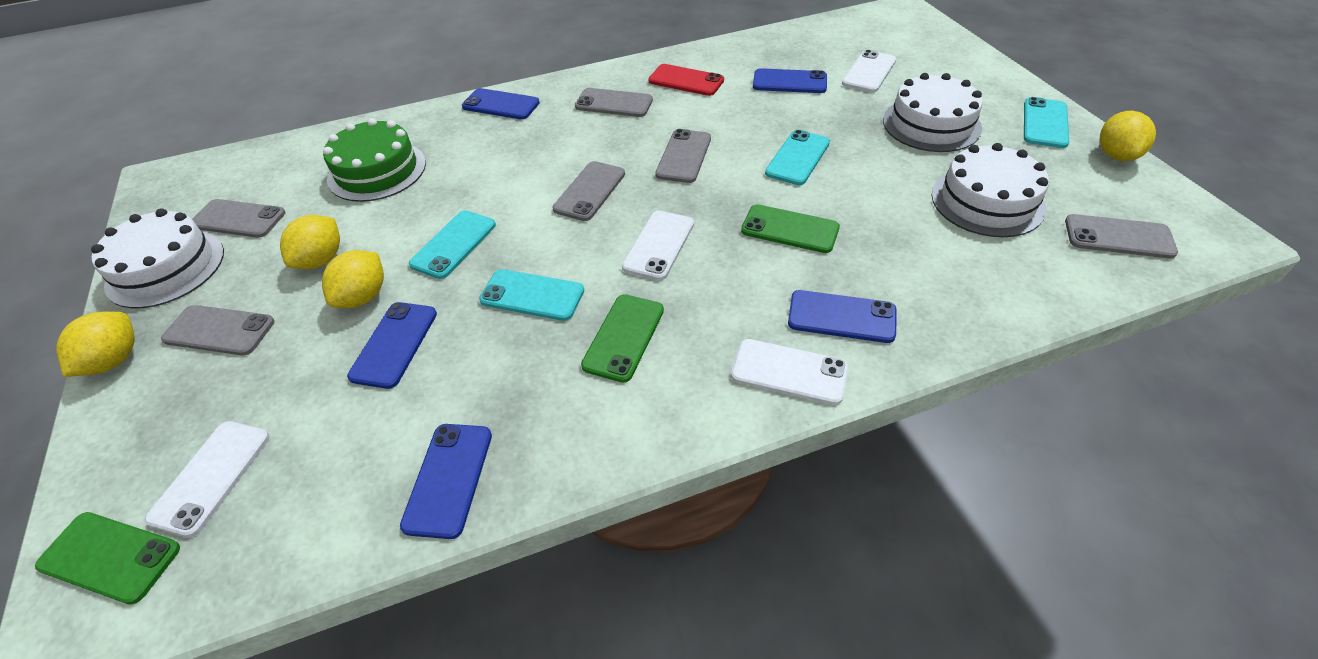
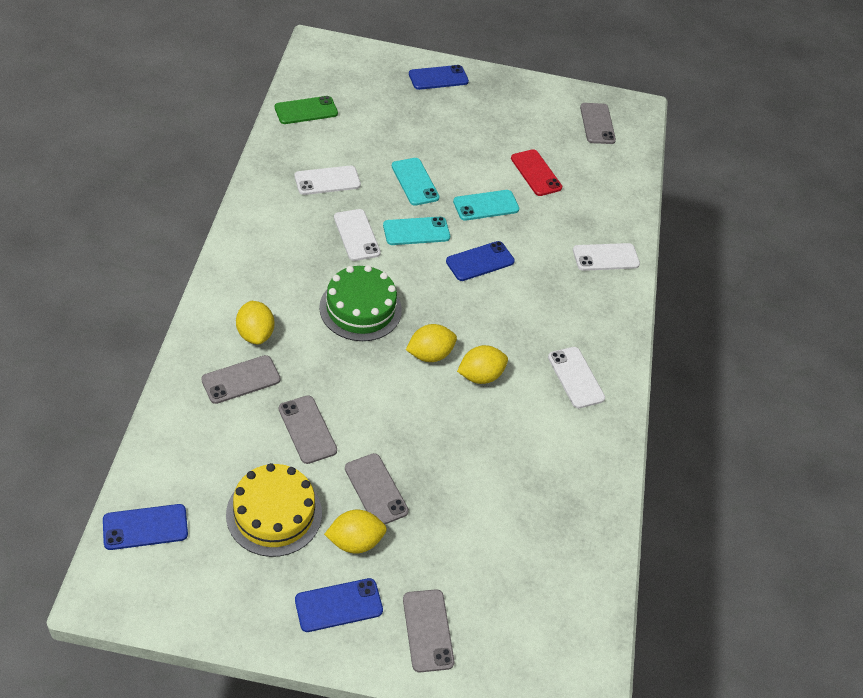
blue phone: [347,302,437,389] [400,424,492,539] [462,88,540,120] [753,68,827,93] [788,290,896,343] = 5 -> [103,504,188,550] [295,578,383,632] [409,65,469,90] [446,241,515,281] = 4
green phone: [35,512,180,605] [581,294,664,383] [741,204,840,253] = 3 -> [275,96,338,124] = 1
grey phone: [161,305,274,356] [192,199,285,238] [553,161,625,221] [575,88,653,117] [655,129,711,183] [1065,214,1178,259] = 6 -> [201,355,281,404] [279,395,337,464] [345,453,409,524] [403,589,454,672] [580,103,616,144] = 5
turquoise phone: [409,210,496,279] [479,269,584,321] [765,130,830,185] [1024,97,1069,148] = 4 -> [383,217,450,245] [392,158,440,206] [453,190,519,221] = 3
white cake: [91,208,224,308] [883,73,983,152] [932,143,1049,237] = 3 -> none = 0
yellow cake: none = 0 -> [226,463,322,557] = 1

